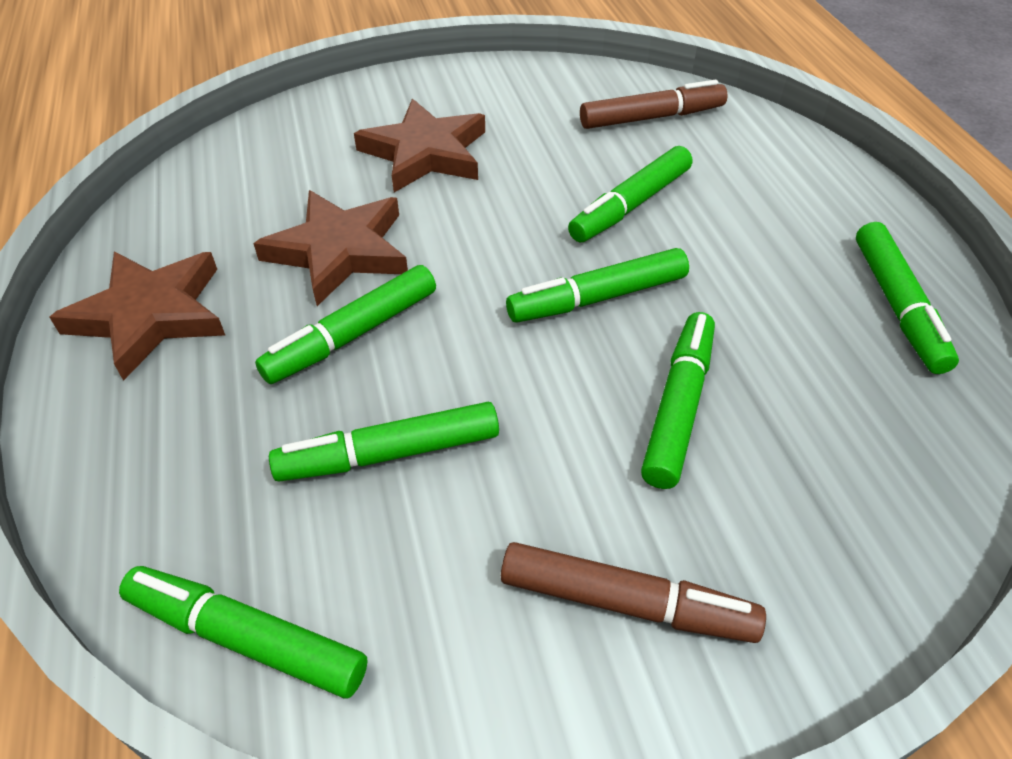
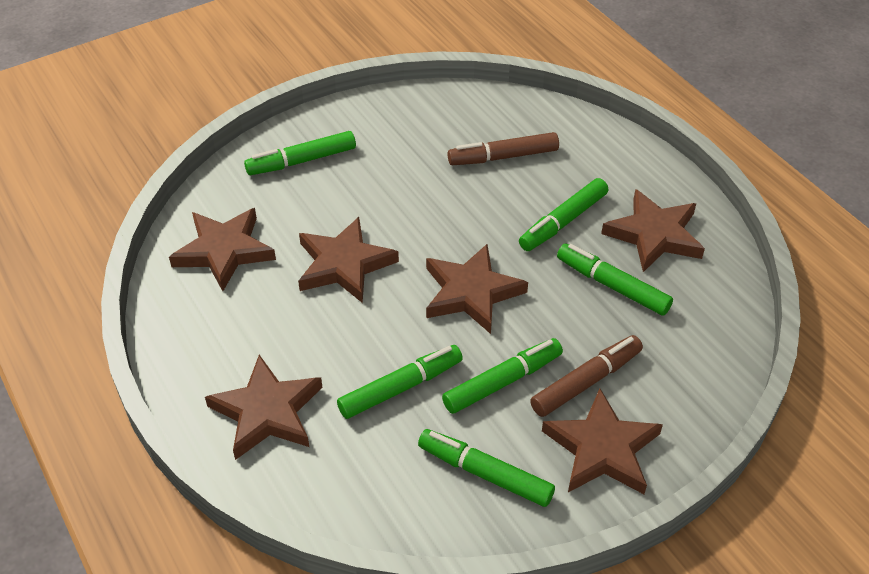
brown star: [49,252,225,381] [253,190,408,306] [354,99,485,192] = 3 -> [169,208,276,291] [205,355,322,460] [298,217,399,303] [426,244,528,334] [542,388,663,494] [601,189,705,272] = 6
green marker: [119,566,368,699] [255,265,436,384] [269,402,499,482] [506,248,689,323] [568,146,692,243] [641,312,715,489] [856,222,959,374] = 7 -> [244,131,356,175] [337,345,463,419] [418,429,555,507] [442,338,563,414] [519,178,608,251] [557,244,673,316] = 6

